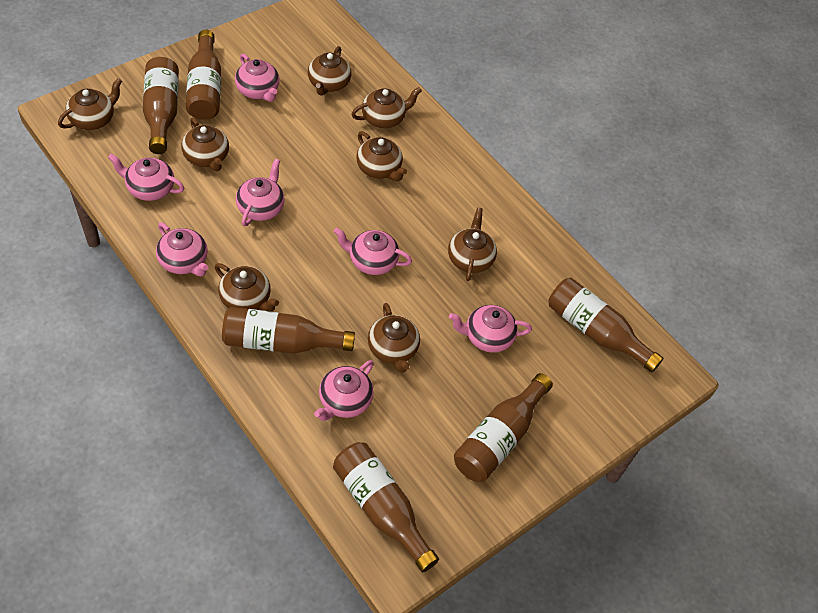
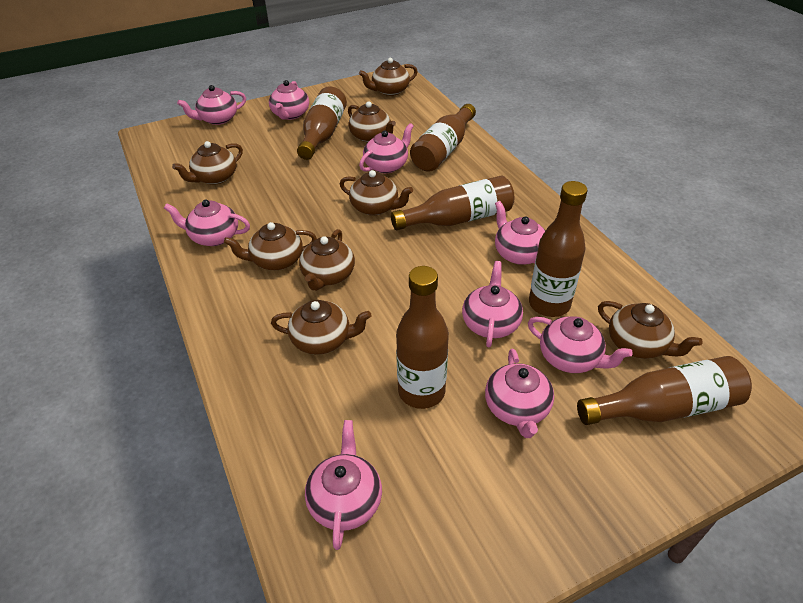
pink teapot: [108,154,184,201] [156,222,208,276] [235,53,280,102] [236,159,285,226] [314,360,374,421] [334,228,412,275] [449,305,532,353] = 7 -> [164,200,250,246] [177,85,246,125] [269,80,309,120] [305,420,382,550] [359,123,414,173] [462,261,523,348] [485,349,554,438] [495,201,545,265] [528,316,633,373] = 9

